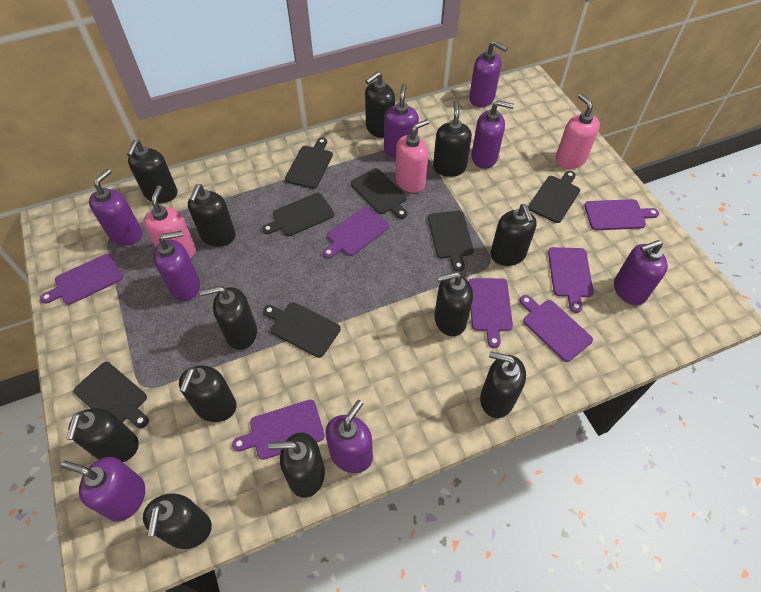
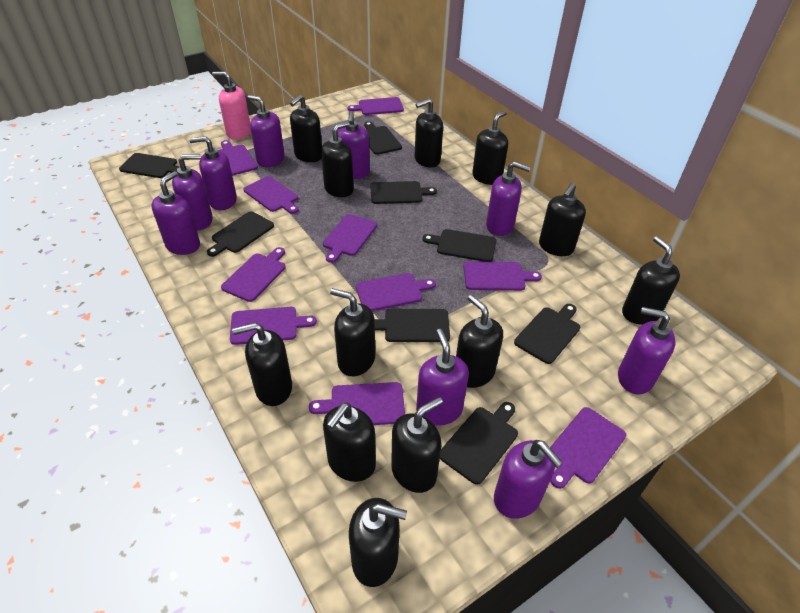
black cutting board: [74,362,149,428] [262,193,334,236] [263,302,341,358] [285,138,333,189] [351,168,407,219] [428,211,474,272] [528,171,580,223] = 7 -> [119,153,180,178] [207,211,274,257] [364,121,402,155] [370,181,437,204] [375,309,450,342] [422,229,497,262] [440,402,518,485] [514,304,581,364] = 8
pink soap dispenser: [143,185,196,258] [395,119,429,193] [556,93,600,169] = 3 -> [212,72,251,140] = 1
purple cutting board: [40,253,123,305] [232,400,325,460] [323,207,389,259] [469,278,513,348] [520,295,593,362] [548,247,594,313] [584,199,659,230] = 7 -> [219,140,258,176] [221,247,286,302] [230,307,317,345] [243,176,299,214] [309,382,405,425] [323,214,377,263] [347,97,404,115] [356,273,436,311] [463,261,542,291] [550,407,626,489] = 10
purple soap dispenser: [61,457,145,522] [89,169,142,245] [153,231,200,301] [325,400,373,473] [384,84,419,159] [469,41,508,107] [471,100,514,169] [614,240,668,305] = 8 -> [152,171,200,255] [172,154,213,230] [189,136,237,210] [248,95,285,167] [337,111,370,179] [416,329,469,426] [486,161,531,236] [494,440,563,519] [618,307,676,394] = 9

